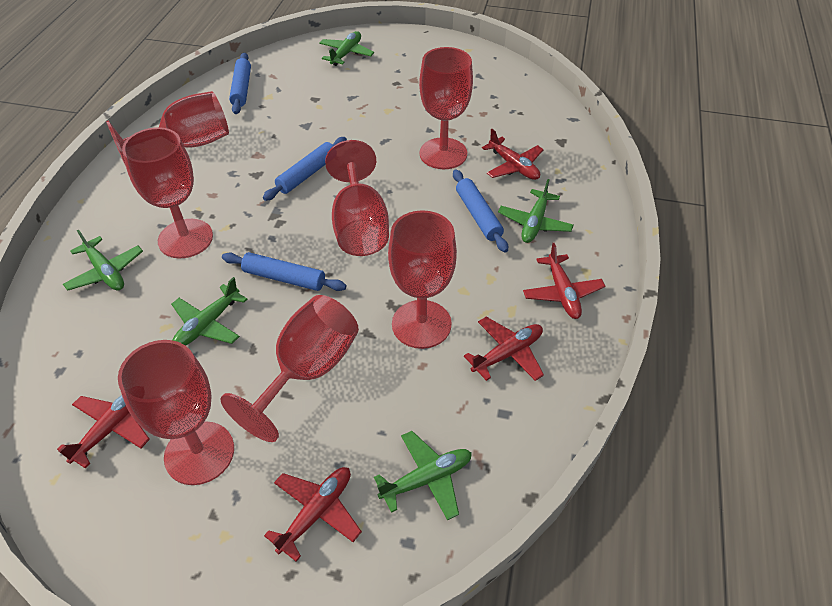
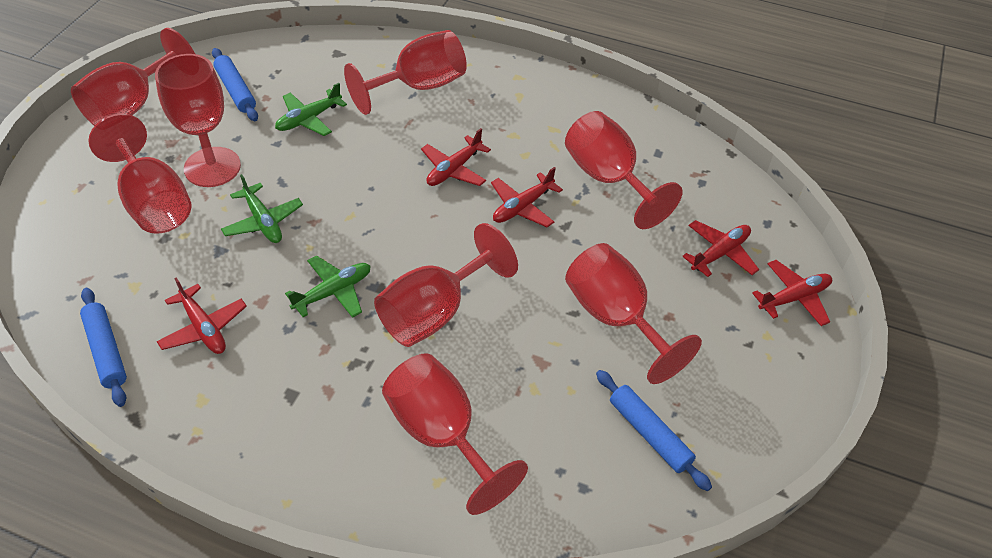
blue rolling pin: [222,252,346,291] [229,53,251,114] [263,137,347,201] [453,169,508,252] = 4 -> [80,288,127,407] [212,48,258,121] [596,370,712,491] = 3
green plane: [63,230,143,291] [171,277,247,345] [319,31,374,66] [374,431,472,521] [498,179,574,243] = 5 -> [221,174,303,243] [275,83,347,136] [285,256,371,318] = 3
red goblet: [106,91,229,166] [118,340,234,485] [122,127,213,259] [221,295,359,442] [325,140,389,256] [388,210,457,349] [419,47,473,169] = 7 -> [71,28,195,126] [88,114,191,234] [155,54,241,187] [344,30,467,115] [374,223,518,347] [382,353,528,515] [565,111,683,229] [565,243,702,384] = 8

